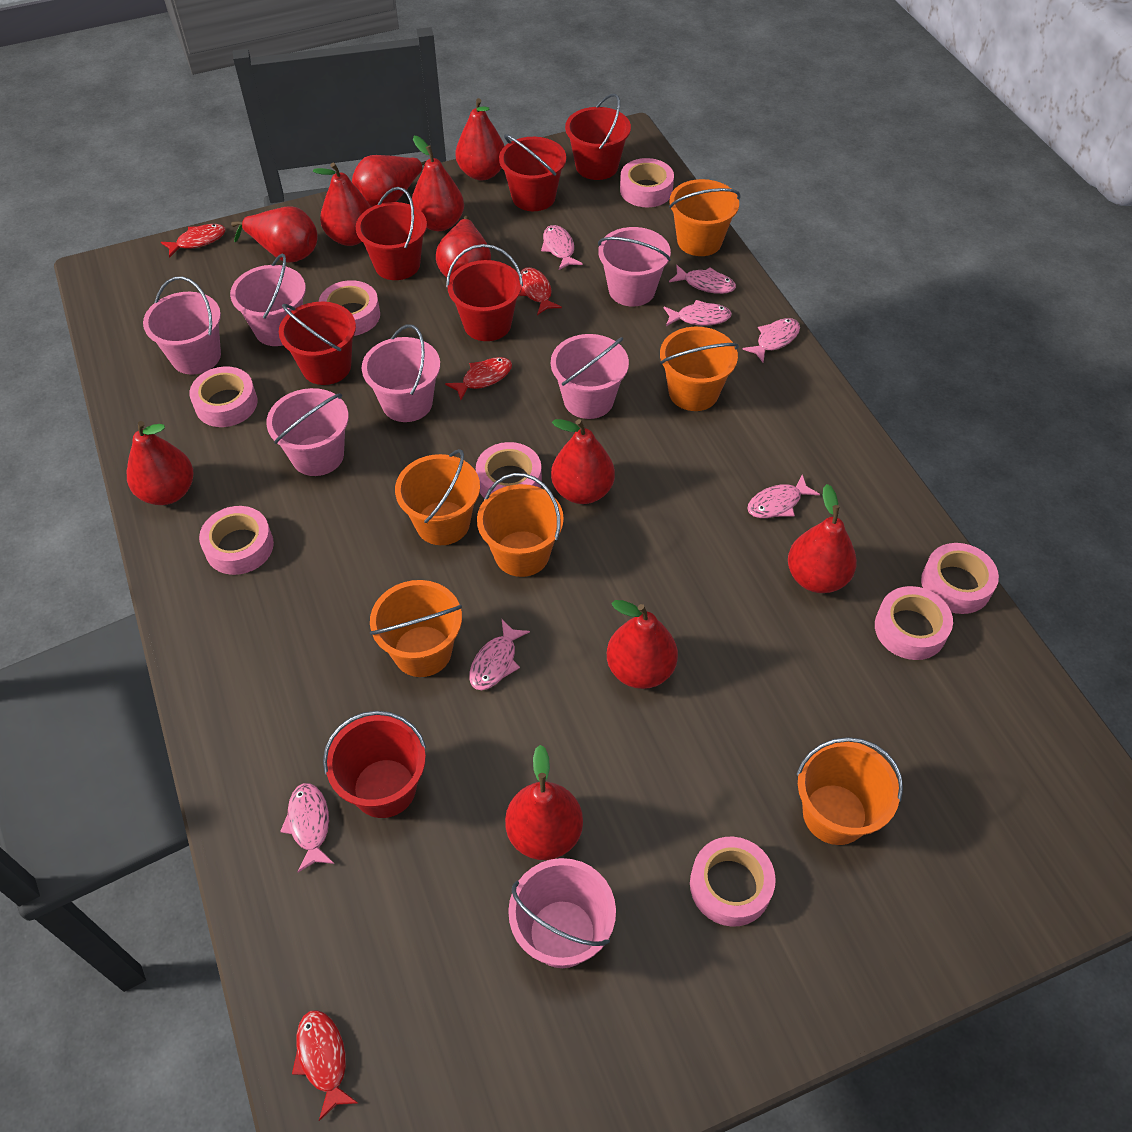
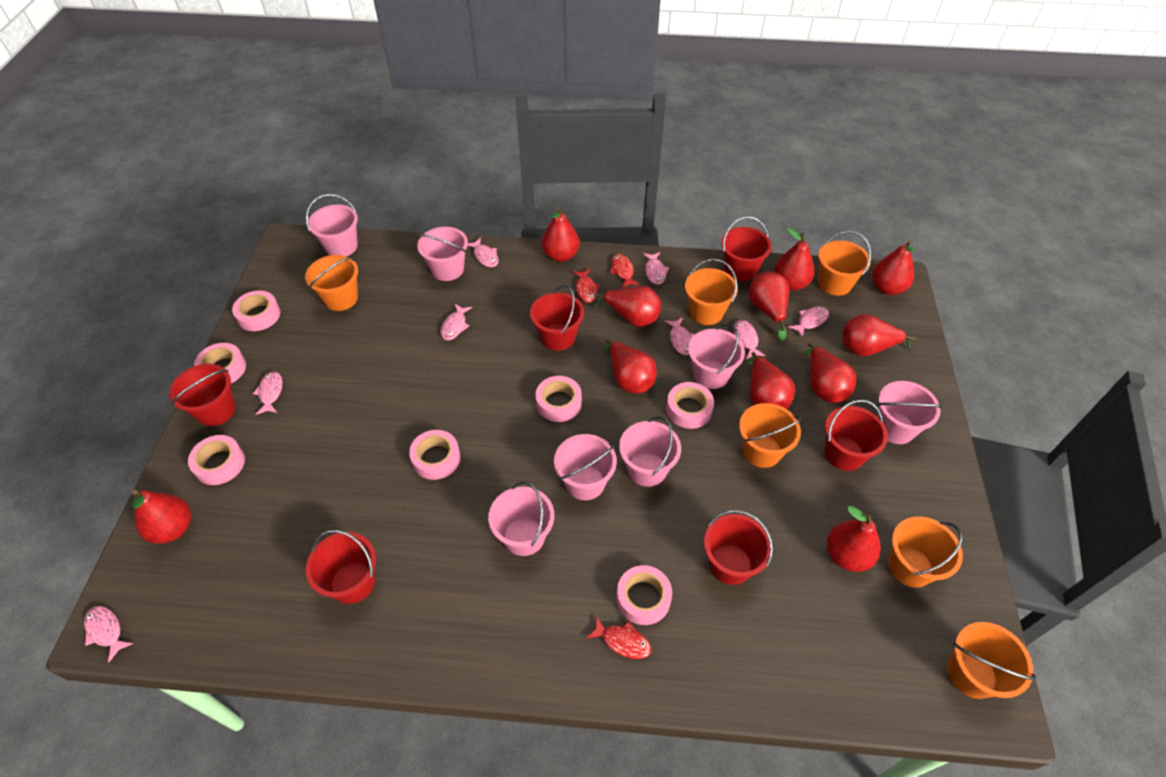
pink fish: [280,783,334,873] [469,620,530,690] [541,225,583,270] [664,300,732,326] [669,265,736,294] [742,318,800,362] [747,474,820,518] = 7 -> [84,606,133,663] [253,371,282,415] [441,304,472,340] [468,237,498,267] [643,252,669,285] [665,317,695,355] [734,320,765,359] [788,306,829,338] = 8
pink tape: [190,367,258,427] [199,506,274,575] [319,280,380,336] [476,442,542,498] [620,158,674,207] [690,837,776,927] [875,586,953,660] [921,543,999,614] = 8 -> [188,435,245,485] [194,343,246,383] [232,290,280,331] [409,430,460,480] [535,376,582,422] [617,565,672,625] [666,382,714,429] = 7
red fish: [161,224,226,258] [292,1010,359,1121] [445,357,512,400] [519,267,562,315] = 4 -> [572,269,600,303] [586,616,651,659] [610,254,639,288] = 3

